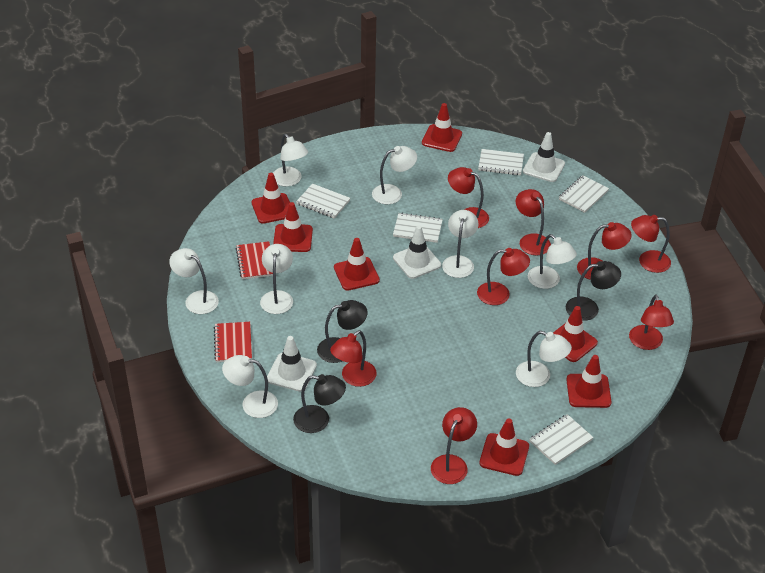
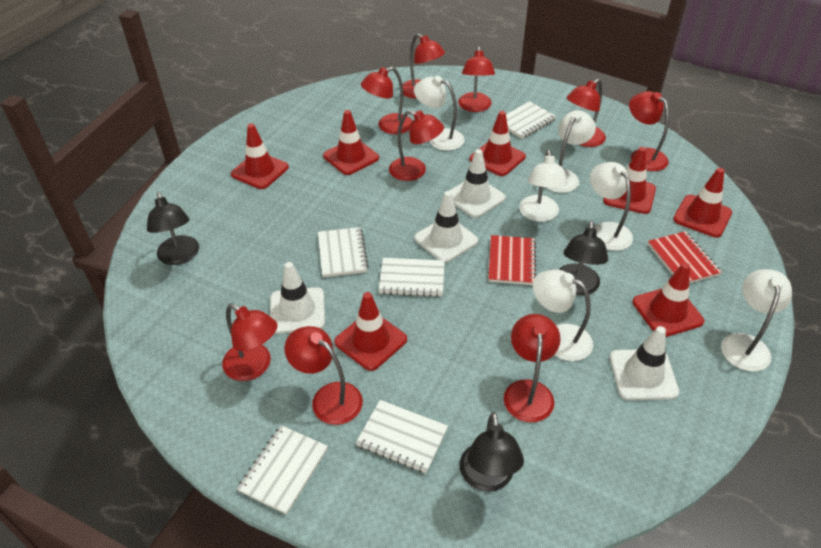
red lamp: [330,330,377,387] [431,407,477,484] [448,167,489,228] [477,248,530,305] [516,189,551,255] [577,222,632,279] [629,294,674,350] [631,215,671,273] = 8 -> [222,304,278,381] [284,326,363,425] [361,67,413,134] [389,110,444,181] [403,34,445,99] [458,47,495,112] [504,314,561,422] [567,79,606,147] [629,91,669,171] = 9
white lamp: [169,248,219,314] [222,355,278,418] [260,244,293,314] [273,134,308,186] [372,146,417,204] [442,210,478,278] [516,331,572,387] [528,234,577,289] = 8 -> [414,76,465,151] [519,150,568,222] [533,269,593,361] [546,110,596,193] [590,162,633,251] [721,269,792,371] = 6
white traffic cone: [267,336,317,392] [393,225,441,279] [523,132,565,182] = 3 -> [270,262,325,334] [414,191,478,263] [449,149,506,218] [610,326,679,400] = 4

